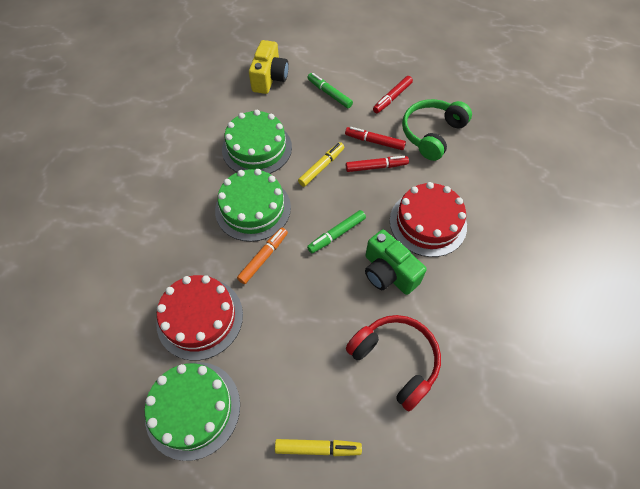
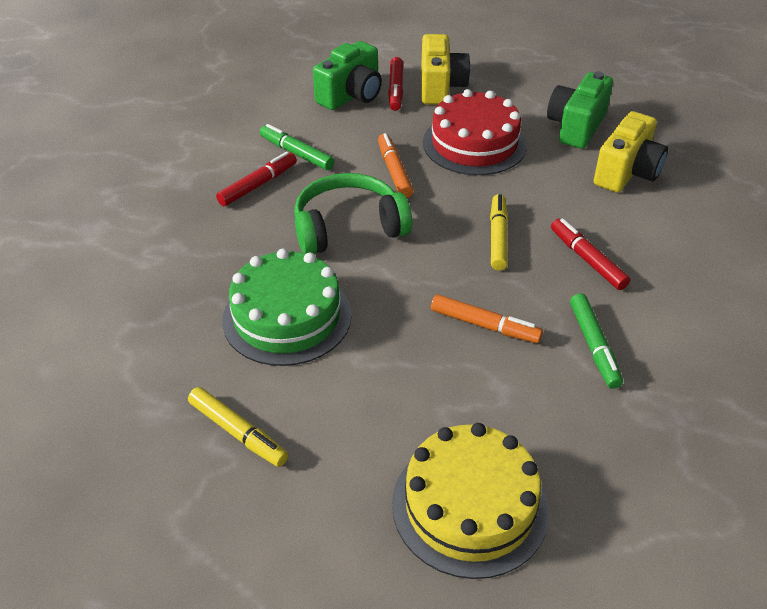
green cake: [145,362,240,461] [215,169,291,242] [222,110,292,174] = 3 -> [222,248,352,366] = 1
green camera: [365,229,427,295] = 1 -> [313,41,382,110] [547,71,613,149] = 2
orange marker: [237,227,288,284] = 1 -> [378,133,413,198] [431,294,543,343] = 2
red cake: [156,275,243,361] [390,182,467,257] = 2 -> [423,89,527,175] = 1
red headphones: [346,315,441,411] = 1 -> none = 0
yellow cake: none = 0 -> [392,423,549,579] = 1
yellow camera: [249,40,289,94] = 1 -> [421,34,470,105] [593,111,668,193] = 2

